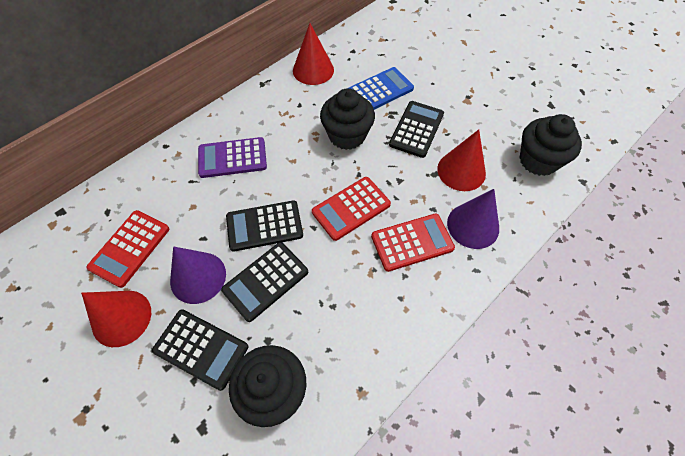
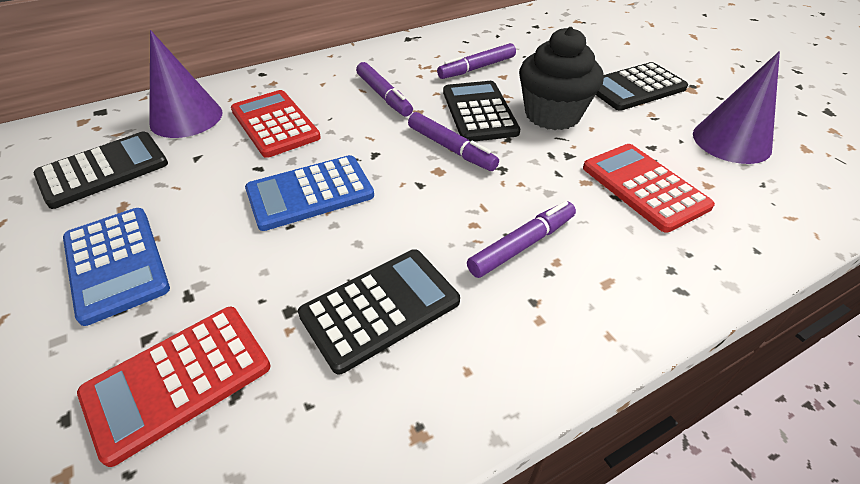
black cupcake: [229,345,306,427] [320,88,375,150] [520,114,582,176] = 3 -> [519,27,604,130] = 1
blue calculator: [349,67,414,110] = 1 -> [63,208,170,326] [245,155,374,231] = 2
purple calculator: [198,137,267,178] = 1 -> none = 0
purple marker: none = 0 -> [356,62,413,117] [408,112,499,171] [437,43,516,79] [467,201,576,278] = 4
red cone: [81,291,151,347] [293,23,334,85] [437,129,486,191] = 3 -> none = 0

